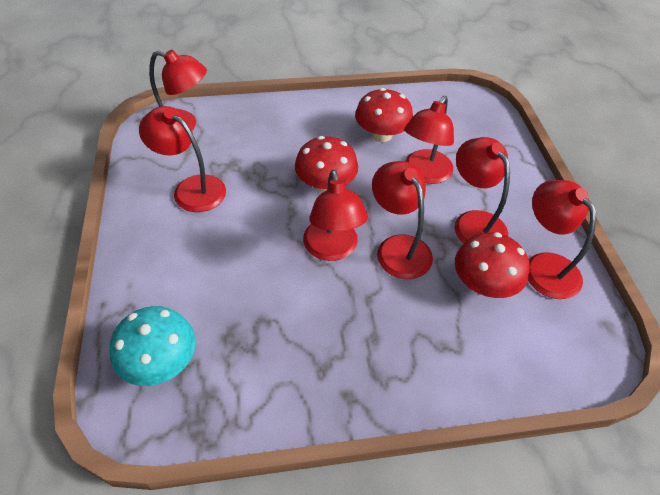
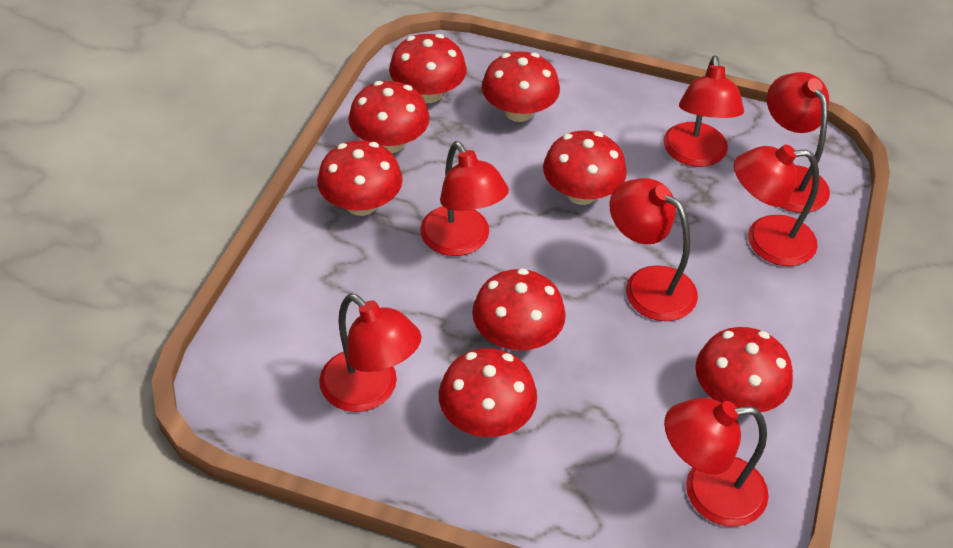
red mushroom: [295,136,358,193] [355,88,413,142] [455,232,530,298] = 3 -> [317,140,403,216] [348,81,430,153] [389,34,467,103] [439,348,537,437] [472,268,566,350] [482,51,560,122] [543,131,627,205] [695,327,793,412] = 8
turquoise mushroom: [109,306,196,386] = 1 -> none = 0

